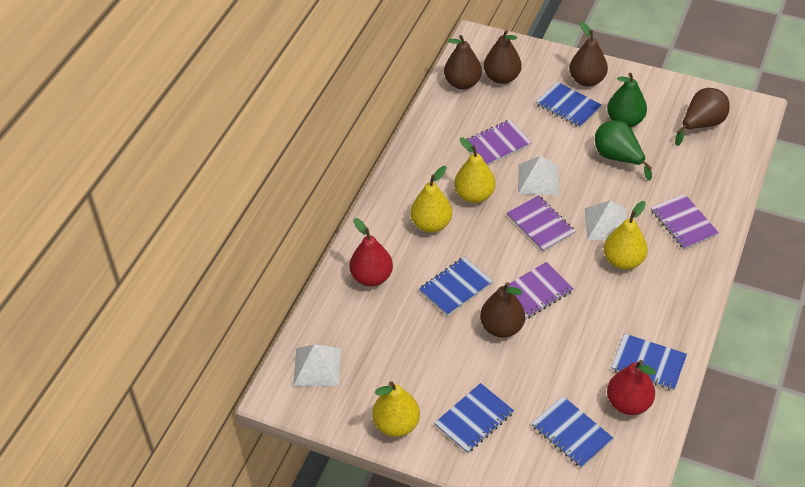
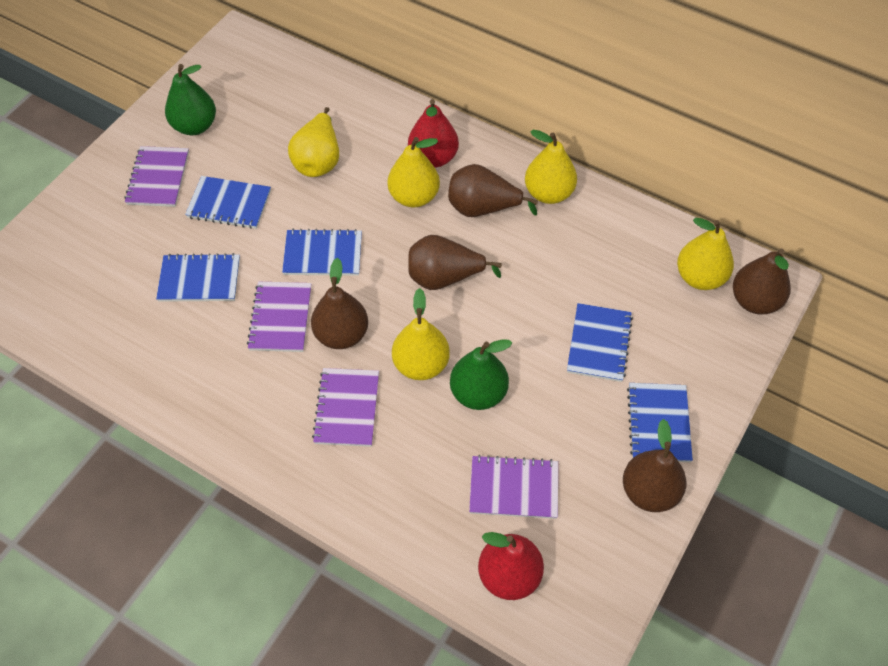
white pyramid: [293,344,341,386] [518,156,559,195] [585,200,627,240] = 3 -> none = 0
yellow pear: [372,381,420,437] [410,166,452,233] [454,138,495,203] [604,201,648,270] = 4 -> [288,107,339,177] [388,137,440,207] [392,288,450,380] [525,130,577,204] [677,218,734,290] = 5

